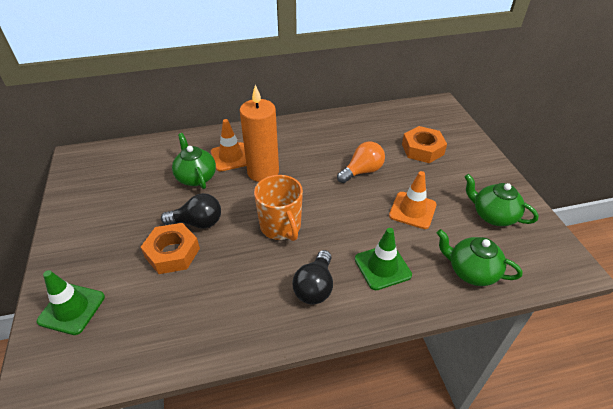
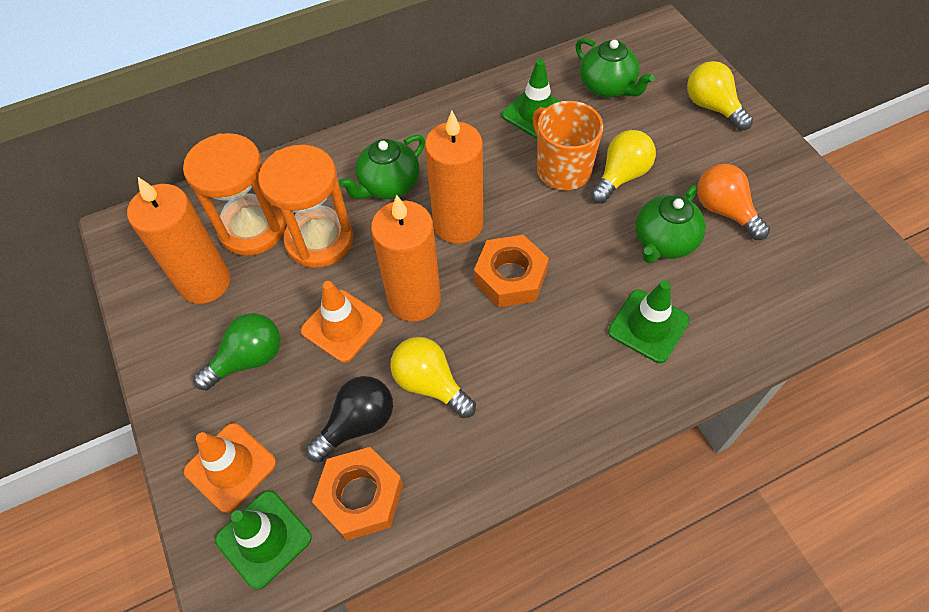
black light bulb: [161,193,221,229] [293,250,333,304] = 2 -> [306,376,393,462] = 1
green light bulb: none = 0 -> [193,313,280,391] = 1
green traffic cone: [37,270,105,335] [355,228,412,290] = 2 -> [215,490,312,590] [502,59,561,139] [608,280,690,363] = 3
orange candle: [240,85,279,182] = 1 -> [127,177,230,304] [371,195,441,322] [425,111,483,244] = 3
orange hourglass: none = 0 -> [183,133,286,256] [258,145,353,268] = 2
yellow light bulb: none = 0 -> [390,337,476,418] [591,130,656,204] [687,61,753,131] = 3

